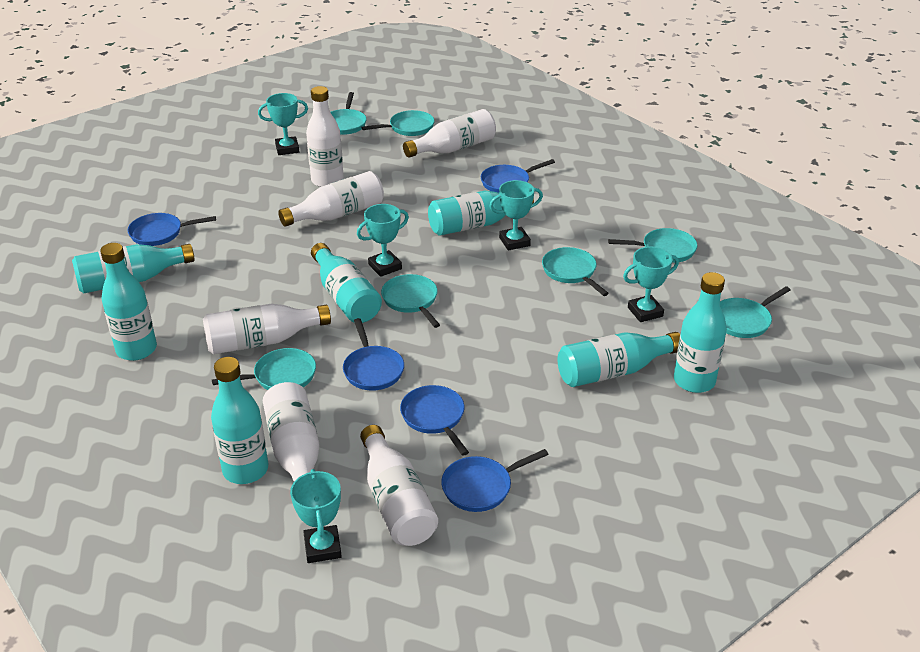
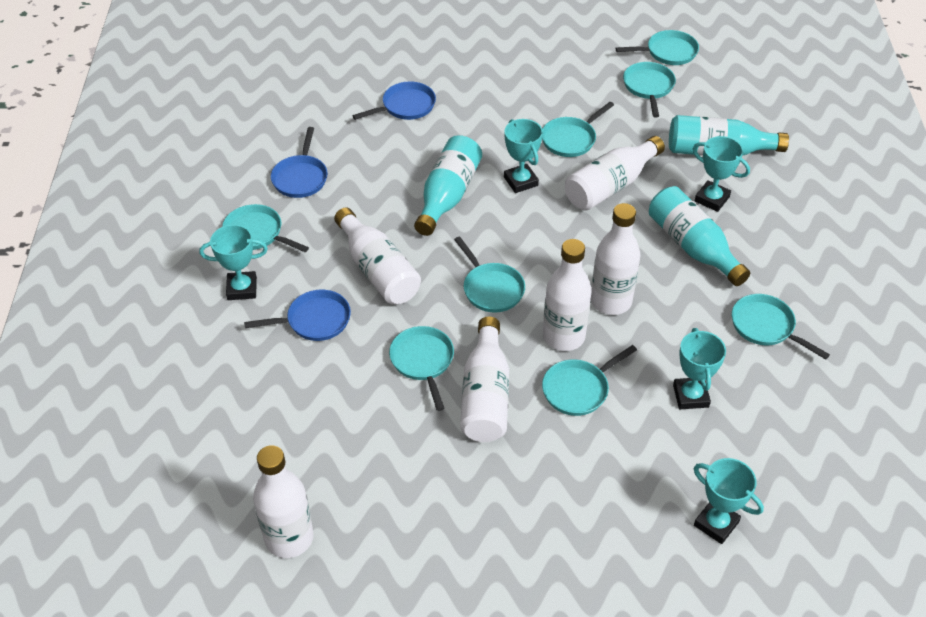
blue pan: [128,213,216,246] [343,318,404,391] [400,385,469,456] [441,449,549,512] [481,159,555,193] = 5 -> [244,290,351,341] [271,127,328,198] [352,81,436,120] = 3
turquoise bottle: [72,244,195,293] [100,243,157,361] [211,357,268,484] [311,243,382,323] [428,191,534,236] [557,332,680,387] [674,272,727,393] = 7 -> [414,135,482,236] [649,186,750,286] [669,115,789,156] = 3
turquoise pan: [212,348,316,390] [330,92,367,135] [361,110,435,136] [381,274,440,328] [542,247,609,296] [608,228,697,263] [720,286,790,338] = 7 -> [222,204,309,252] [389,326,454,411] [454,236,525,313] [542,102,614,157] [542,345,637,416] [616,30,699,65] [623,62,676,117] [732,294,830,360] = 8

